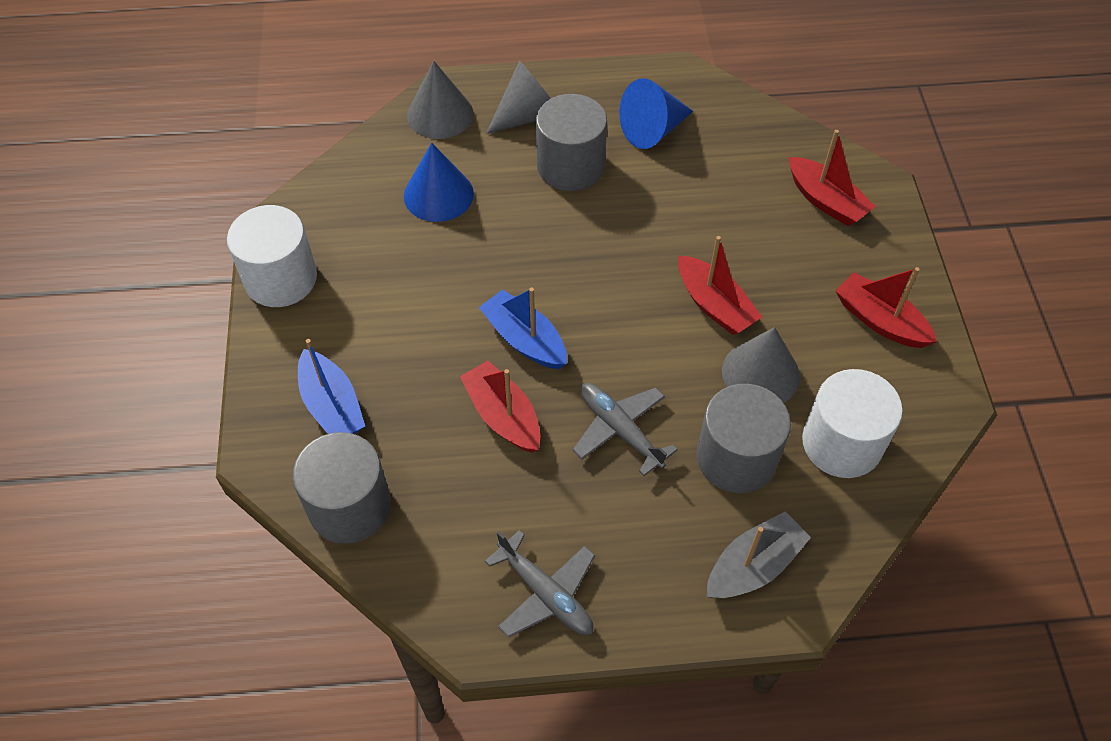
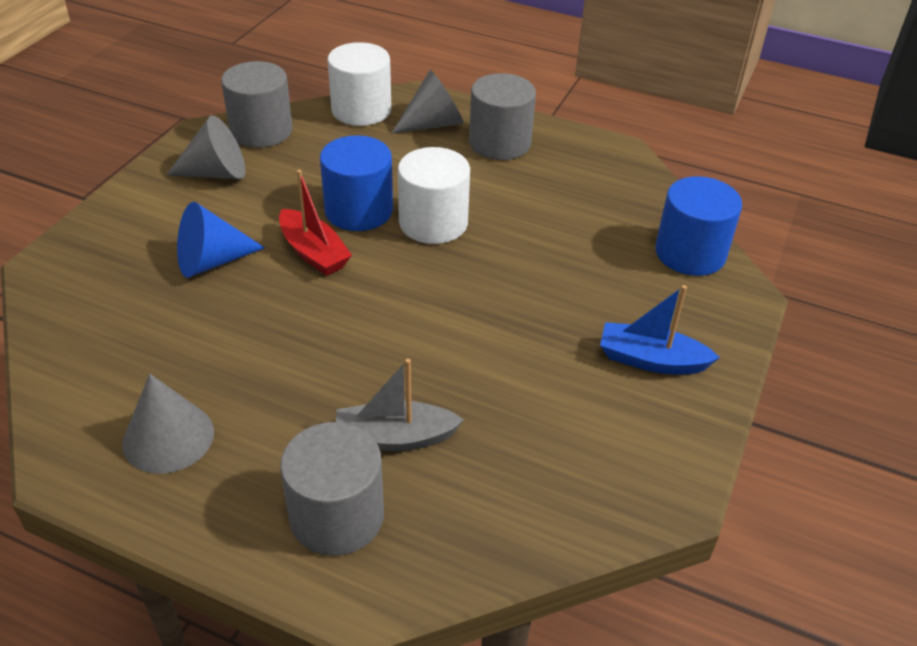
blue boat: [298,339,365,434] [479,288,567,369] = 2 -> [600,285,720,374] = 1
blue cone: [404,143,474,222] [619,78,693,149] = 2 -> [177,202,265,278] = 1
blue cylinder: none = 0 -> [320,135,393,231] [655,176,742,276] = 2
grey plane: [485,530,595,638] [573,383,677,476] = 2 -> none = 0
red boat: [460,360,541,453] [678,236,762,335] [789,130,876,226] [836,267,937,348] = 4 -> [279,170,352,276] = 1

